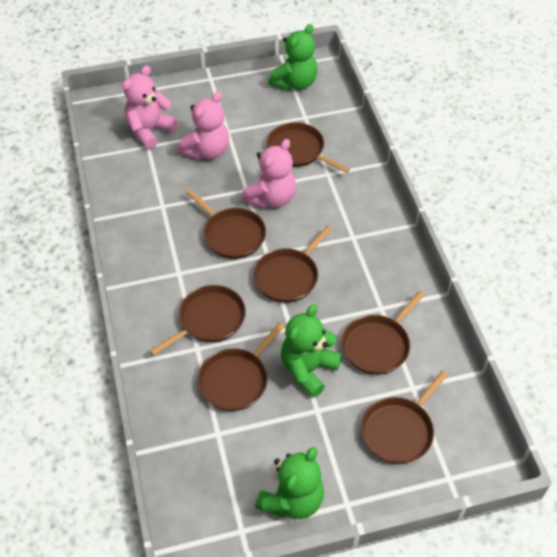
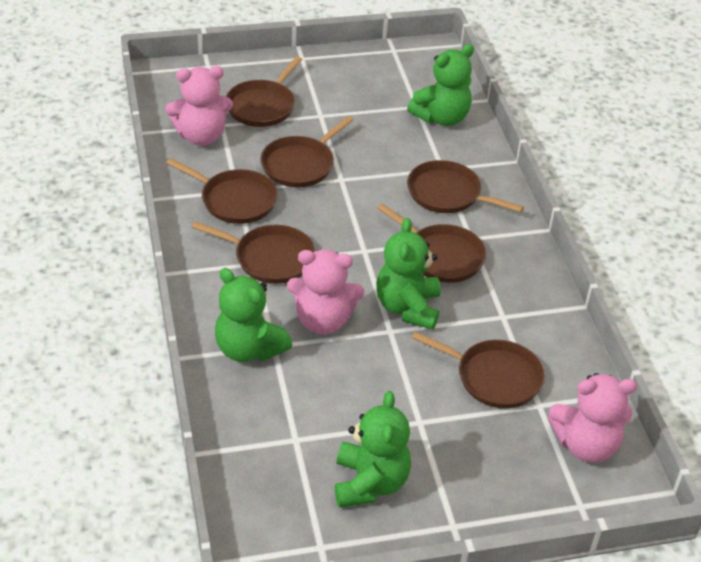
green teddy bear: [255,447,324,519] [268,24,318,91] [281,304,342,398] = 3 -> [215,268,292,362] [335,391,411,507] [376,218,441,330] [407,44,474,126] = 4

